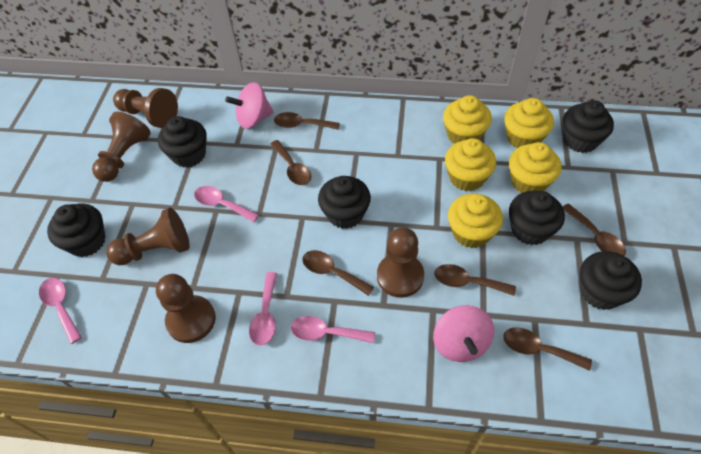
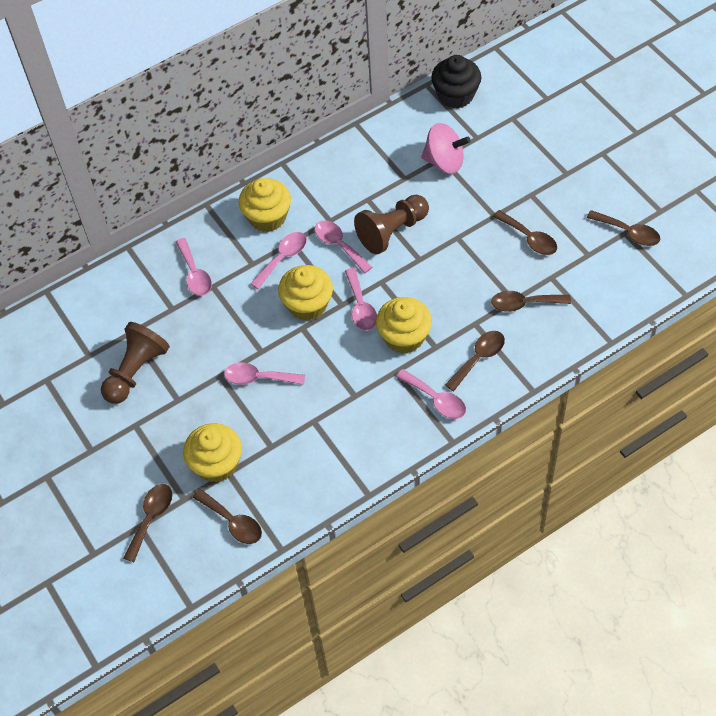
black cupcake: [47,204,106,257] [158,116,207,168] [318,176,371,229] [509,191,565,245] [563,100,614,153] [580,251,642,310] = 6 -> [431,55,481,109] = 1
brown pawn: [92,112,151,182] [106,208,190,265] [113,88,178,128] [156,274,216,343] [377,227,424,298] = 5 -> [101,322,170,404] [354,195,429,254] = 2
pink spinning top: [225,82,274,129] [433,305,494,362] = 2 -> [421,123,471,174] = 1
pink spoon: [39,278,82,344] [194,186,259,223] [249,272,277,346] [291,316,375,343] = 4 -> [176,238,212,296] [224,362,305,385] [250,232,307,289] [315,220,372,273] [345,268,377,331] [396,369,466,419] = 6
yellow cupcake: [443,95,492,144] [445,138,496,191] [448,194,503,248] [504,98,554,148] [509,142,562,193] = 5 -> [183,423,242,482] [239,178,291,232] [278,265,333,321] [376,297,432,354] = 4

